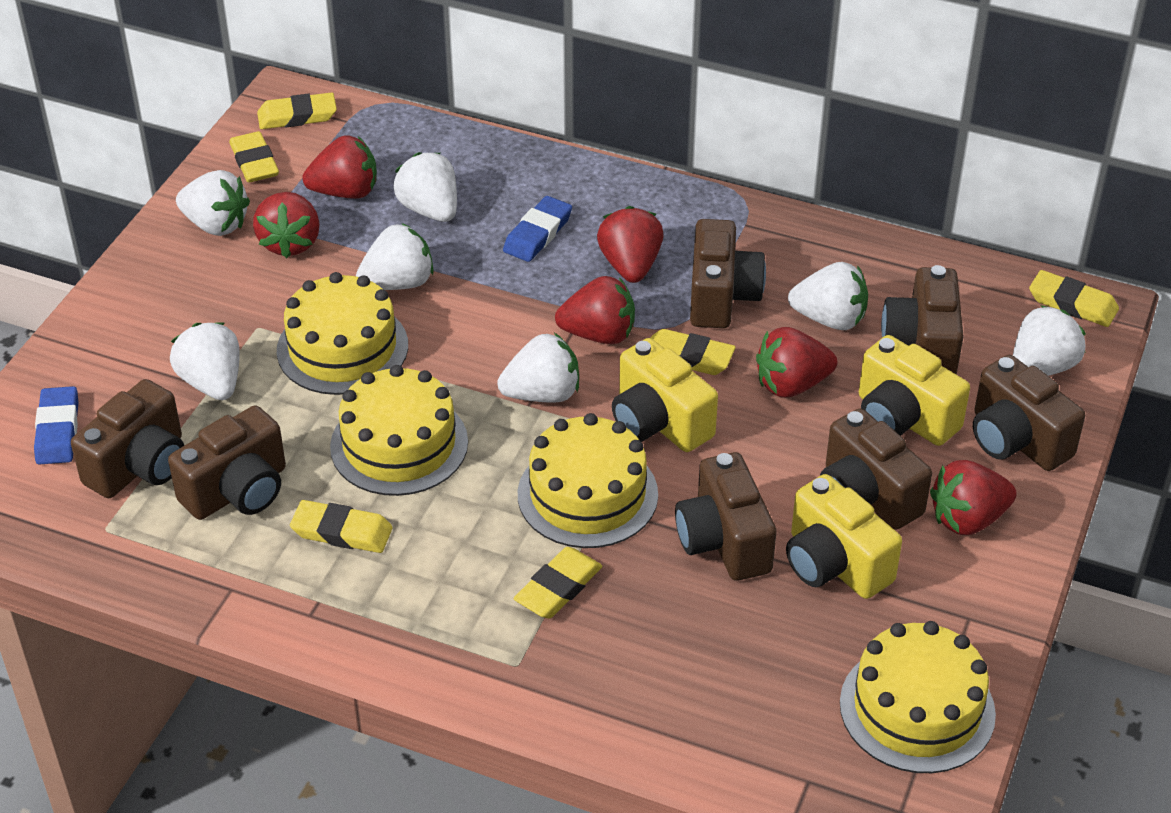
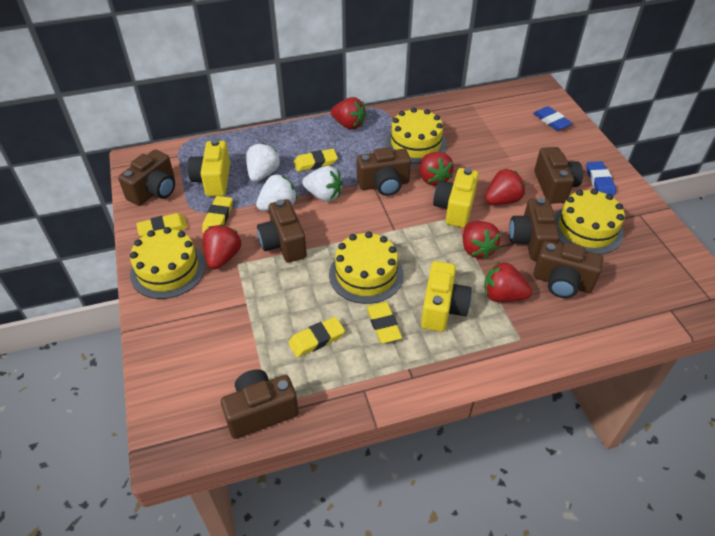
white strawberry: [170,323,240,400] [176,170,250,236] [356,223,434,290] [393,152,457,222] [497,333,579,403] [788,262,868,330] [1013,305,1086,376] = 7 -> [246,143,280,182] [256,174,297,211] [302,166,343,202] = 3
yellow eraser: [229,131,279,183] [257,92,337,129] [290,500,393,553] [514,547,602,619] [651,329,736,375] [1029,270,1119,327] = 6 -> [136,213,188,237] [202,196,233,233] [288,317,345,357] [294,149,338,172] [366,302,402,343] = 5

